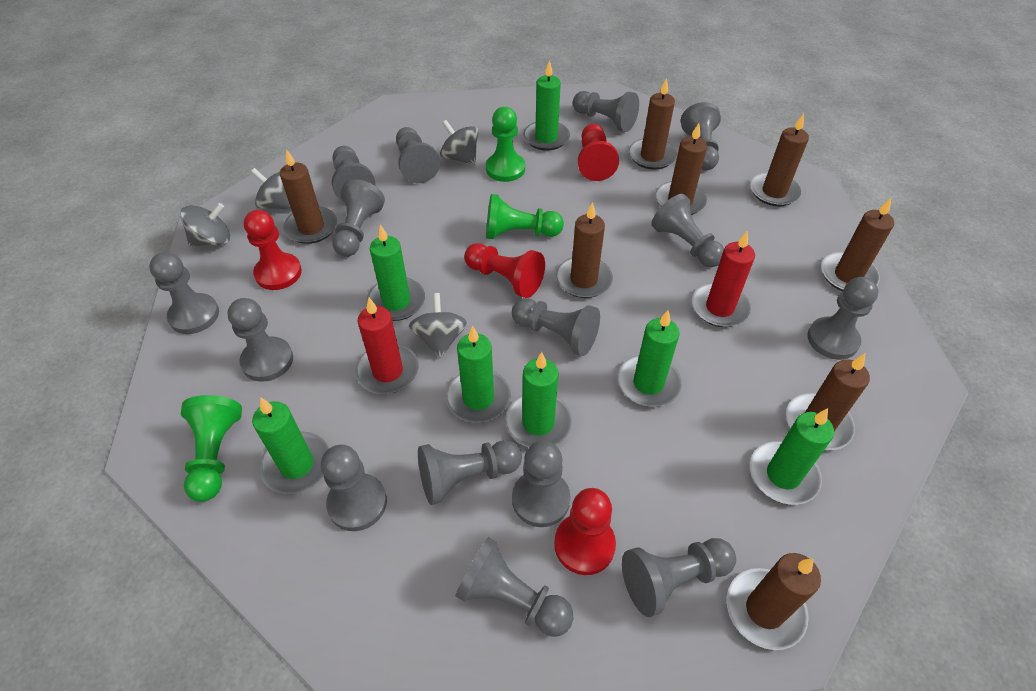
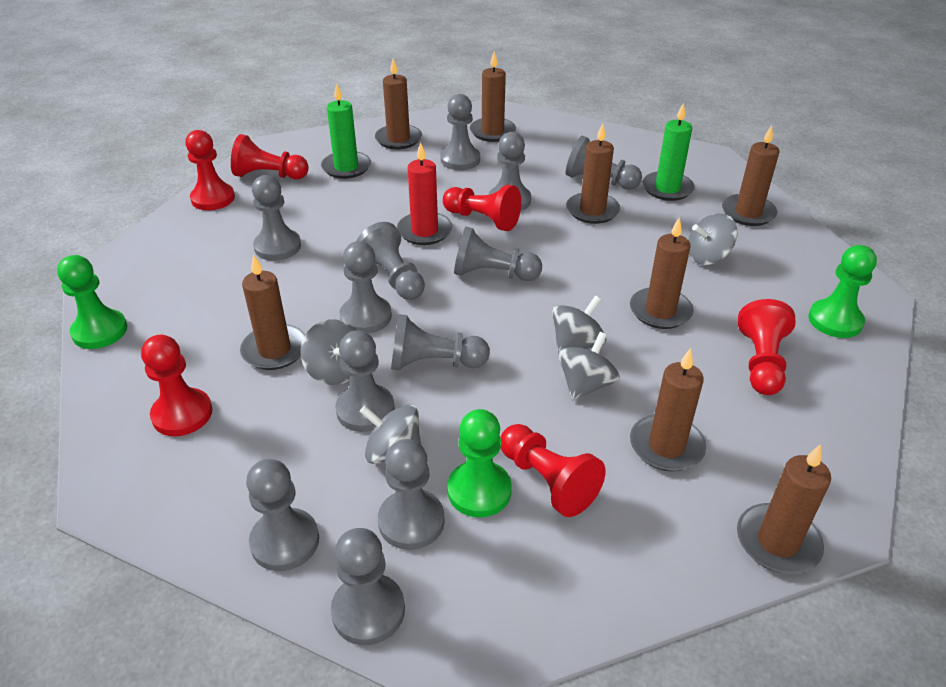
green candle: [252,397,329,494] [367,224,425,321] [446,326,511,423] [505,352,572,447] [523,60,570,151] [618,310,682,407] [750,408,834,505] = 7 -> [321,83,371,179] [642,102,695,201] = 2
grey pawn: [149,252,219,334] [227,298,293,382] [321,445,387,531] [332,146,375,202] [332,179,385,257] [396,127,440,183] [418,440,522,505] [455,537,573,637] [512,298,600,356] [512,441,571,527] [573,91,639,132] [622,538,736,617] [651,194,724,267] [681,102,721,170] [807,277,879,360] = 15 -> [246,459,319,571] [252,175,301,261] [331,528,405,645] [335,330,395,432] [340,241,392,334] [357,222,425,300] [378,439,445,550] [391,314,490,370] [441,94,480,170] [454,227,542,281] [488,132,531,211] [566,136,642,190] = 12
grey spinning top: [180,203,230,247] [251,168,291,210] [409,293,468,358] [440,120,478,165] = 4 -> [300,319,357,385] [360,404,421,464] [552,296,606,353] [558,332,620,401] [688,213,738,265] = 5
red candle: [355,298,419,394] [692,231,755,327] = 2 -> [397,142,452,245] = 1
red pawn: [244,210,302,290] [464,243,545,298] [554,488,616,575] [578,124,619,181] = 4 -> [141,335,212,436] [185,130,235,210] [231,134,309,180] [443,185,521,231] [500,424,605,517] [738,299,795,395] = 6

